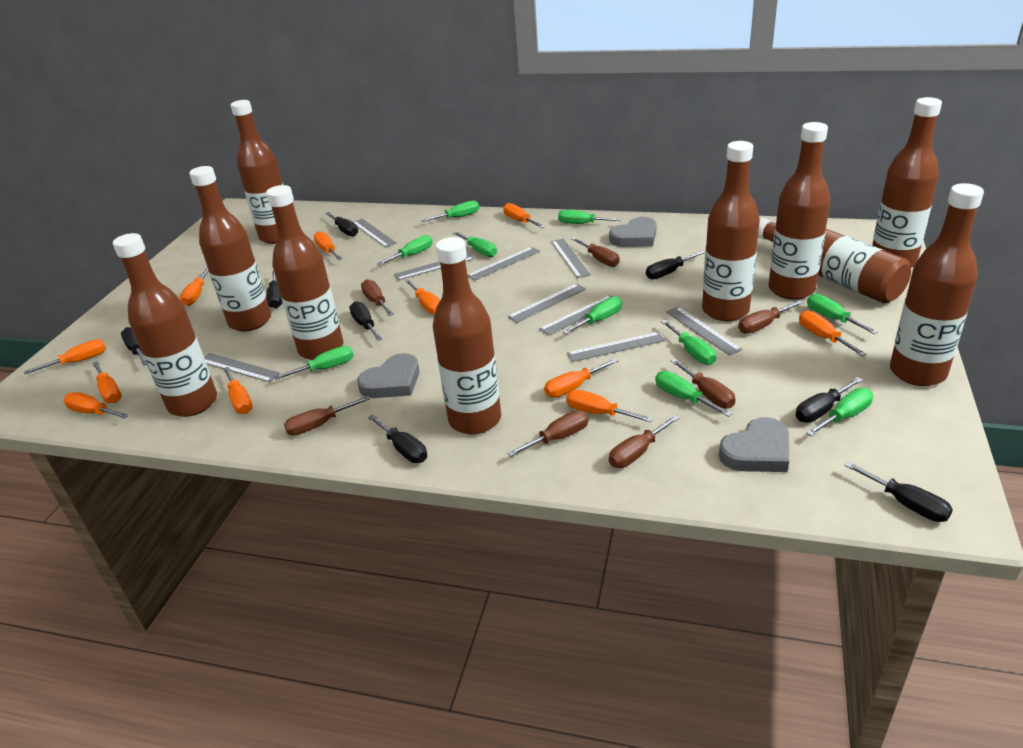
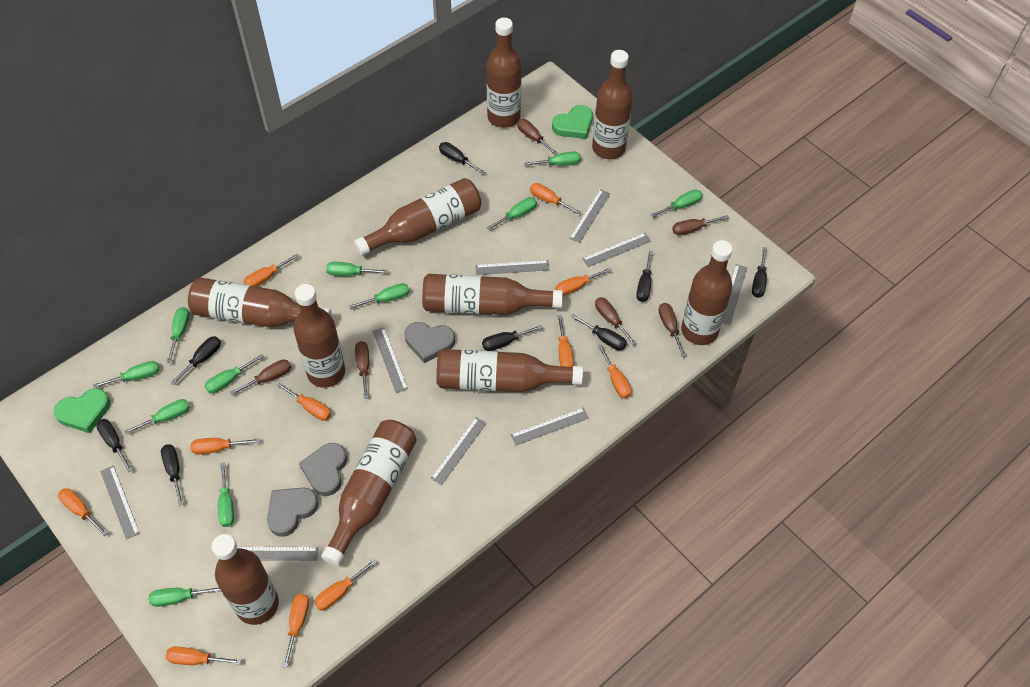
brown screwdriver: [284,396,370,436] [361,280,394,316] [507,410,589,457] [572,237,620,267] [609,415,679,468] [671,359,735,408] [738,300,803,333] = 7 -> [230,359,291,396] [355,341,369,399] [517,119,558,155] [595,297,636,345] [658,303,686,357] [672,215,729,236] = 6
green heart: none = 0 -> [54,388,110,433] [552,105,593,139] = 2
green screwdriver: [274,346,354,380] [377,235,433,266] [421,201,479,222] [452,231,497,257] [558,210,622,224] [563,296,622,334] [655,371,732,417] [661,320,716,365] [806,388,873,436] [807,294,878,334] = 10 -> [93,361,160,388] [124,399,190,434] [149,587,221,607] [166,307,190,363] [205,354,264,394] [218,462,234,527] [326,262,388,276] [349,283,410,309] [486,197,537,230] [524,152,581,166] [651,189,703,217] = 11

